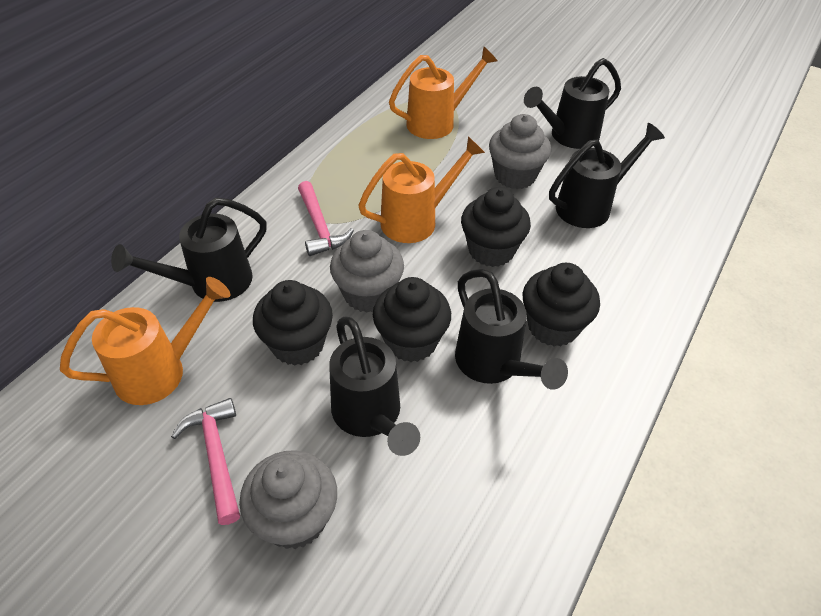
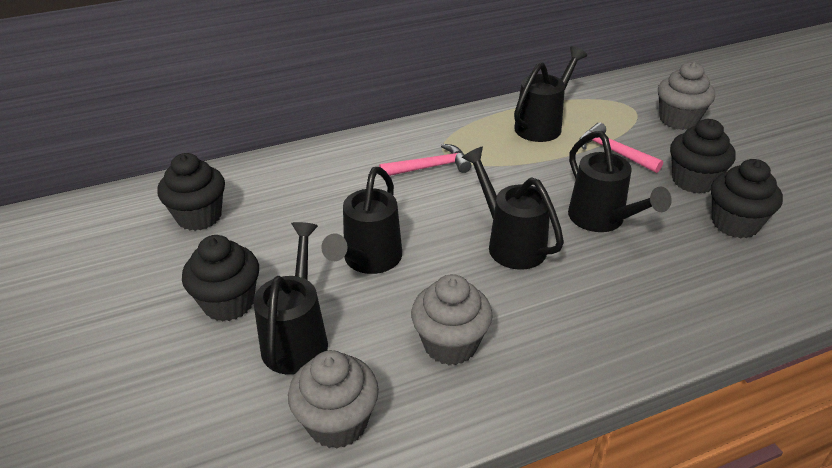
orange watering can: [60,277,230,405] [358,136,485,243] [389,47,497,139] = 3 -> none = 0

